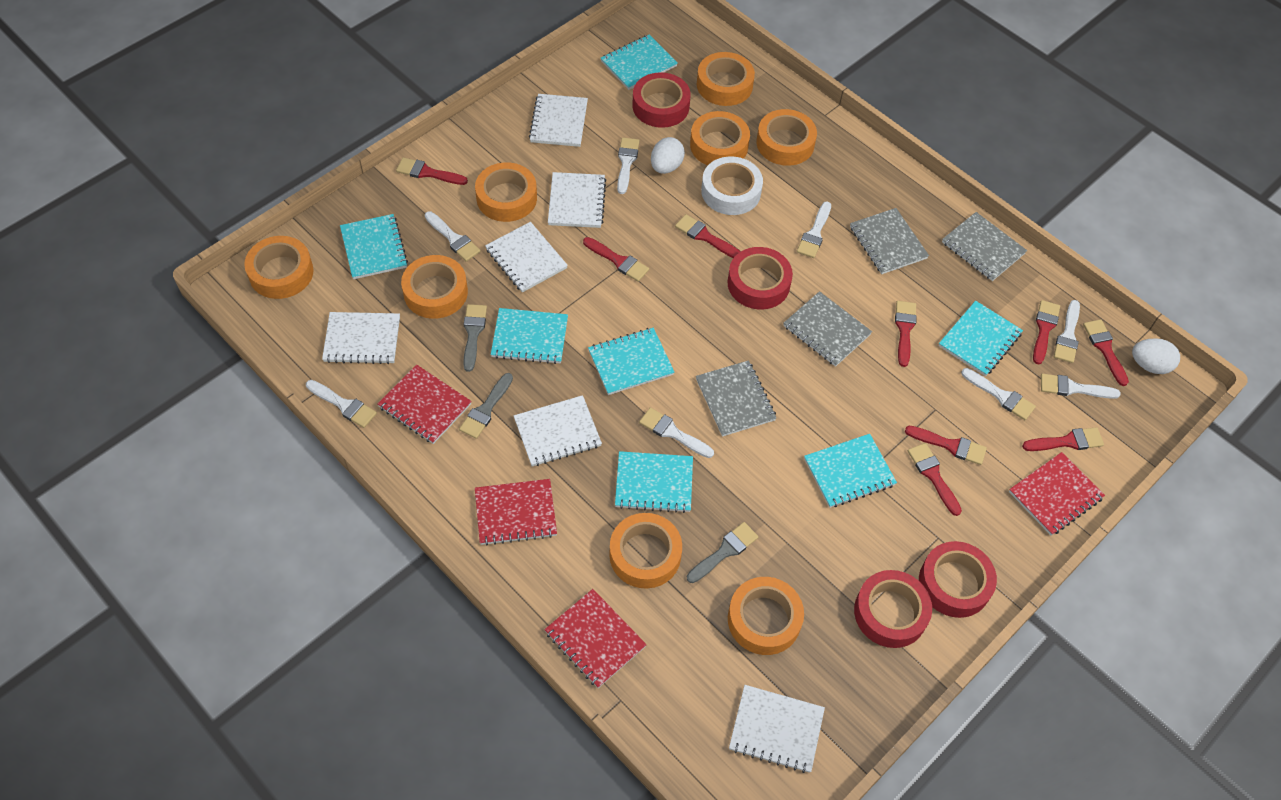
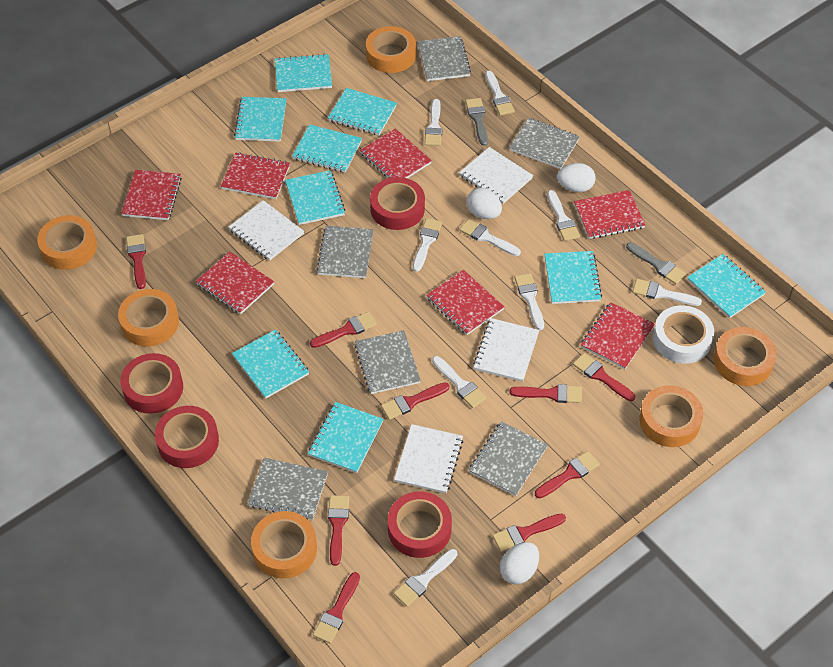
grey brush: [459,373,513,439] [463,304,487,372] [687,522,758,583] = 3 -> [466,98,488,146] [626,242,686,285] = 2
grey notebook: [696,360,777,437] [783,291,872,367] [850,208,929,274] [942,212,1027,281] = 4 -> [248,458,328,520] [317,226,373,278] [355,330,421,394] [418,36,471,81] [469,421,548,496] [509,118,580,169] = 6
orange tape: [244,236,314,299] [401,255,468,319] [475,162,537,222] [609,513,682,588] [690,111,750,165] [697,52,755,106] [728,577,804,655] [756,109,817,166] = 8 -> [37,215,97,270] [118,289,179,346] [251,511,317,578] [366,26,416,73] [639,386,703,447] [714,327,777,386] = 6
red notebook: [378,364,472,444] [475,479,557,546] [544,589,647,688] [1009,452,1105,536] = 4 -> [121,170,182,220] [196,252,274,314] [221,152,290,199] [360,129,432,178] [426,270,504,335] [574,190,645,239] [581,302,655,369] = 7
turquoise notebook: [340,214,408,279] [491,308,568,364] [588,328,675,395] [601,34,678,90] [615,451,693,513] [804,434,897,508] [939,301,1023,376] = 7 -> [232,329,309,399] [234,97,286,142] [275,54,332,92] [285,170,346,225] [292,124,362,173] [308,402,383,473] [328,88,397,136] [544,251,602,304] [687,254,766,318] = 9
white brush: [306,380,377,428] [425,211,481,262] [617,138,639,194] [639,407,714,458] [797,201,831,258] [961,368,1036,420] [1041,374,1121,399] [1054,300,1080,363] = 8 -> [394,549,457,607] [413,218,442,272] [425,99,442,146] [432,356,487,408] [460,219,521,256] [485,71,515,115] [515,273,544,330] [547,190,580,241] [633,279,702,306] = 9
white egg: [651,137,685,174] [1132,338,1180,374] = 2 -> [467,188,502,219] [500,542,539,584] [557,163,596,192] = 3
white notebook: [322,312,400,364] [485,222,568,293] [514,395,602,467] [529,94,588,147] [548,172,606,228] [729,685,825,773] = 6 -> [229,200,304,261] [394,424,463,494] [459,147,533,204] [473,318,539,382] = 4

